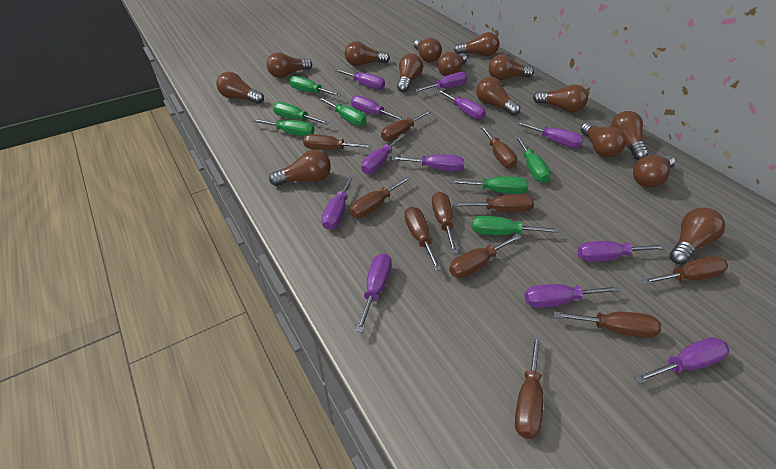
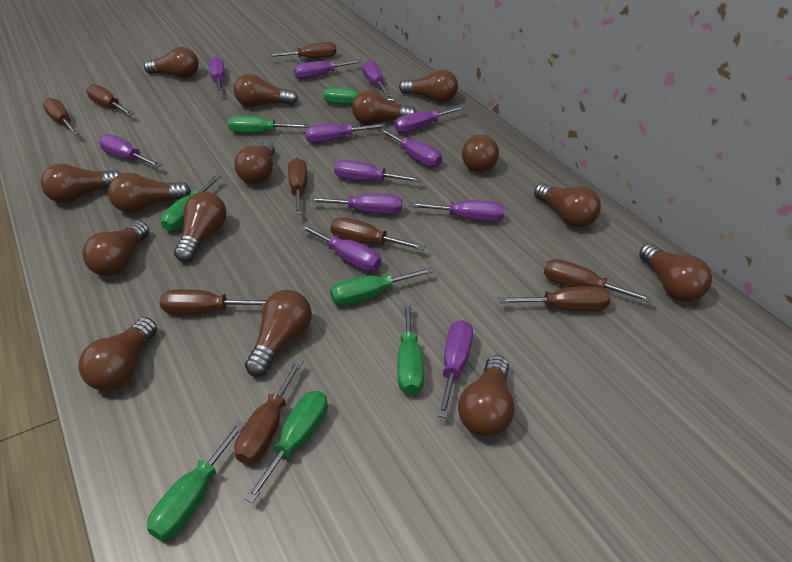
brown screwdriver: [303,134,373,150] [350,176,411,218] [381,110,431,141] [405,207,442,271] [432,192,458,254] [449,233,521,278] [453,194,534,212] [479,125,518,169] [515,335,543,439] [554,311,661,338] [642,256,728,285] = 11 -> [43,98,79,135] [86,84,134,116] [160,289,267,314] [235,359,303,464] [269,42,337,58] [288,158,307,215] [330,217,426,250] [499,286,611,311] [544,259,653,303] = 9

